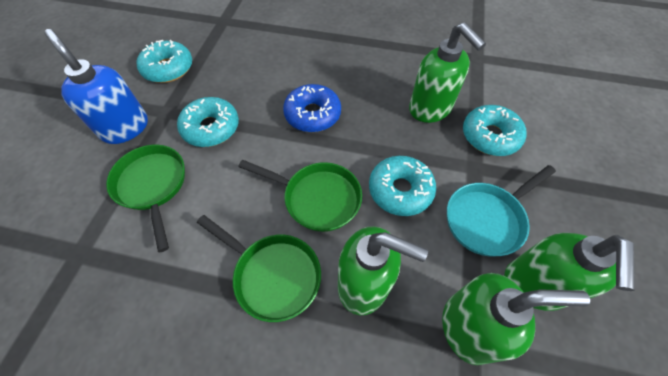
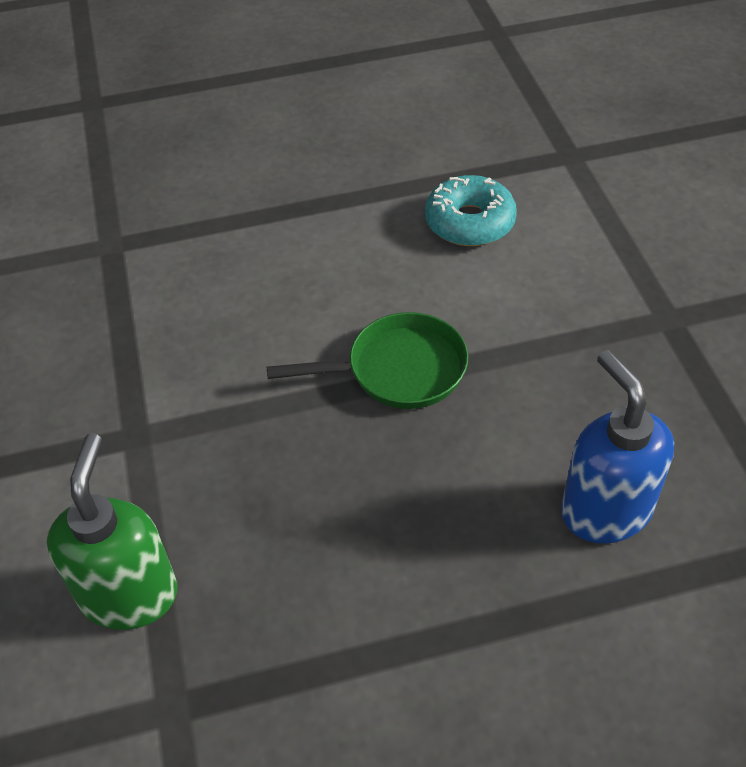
blue donut: [283,84,341,132] = 1 -> none = 0
green pan: [106,145,185,252] [197,215,321,322] [239,160,362,232] = 3 -> [267,312,468,409] = 1
green soap dispenser: [338,226,428,315] [409,22,486,123] [442,273,590,365] [504,233,635,311] = 4 -> [47,433,177,630] = 1
turquoise donut: [136,40,192,83] [177,97,239,147] [369,156,436,216] [463,105,527,156] = 4 -> [425,175,517,246] = 1
turquoise pan: [447,165,556,256] = 1 -> none = 0

